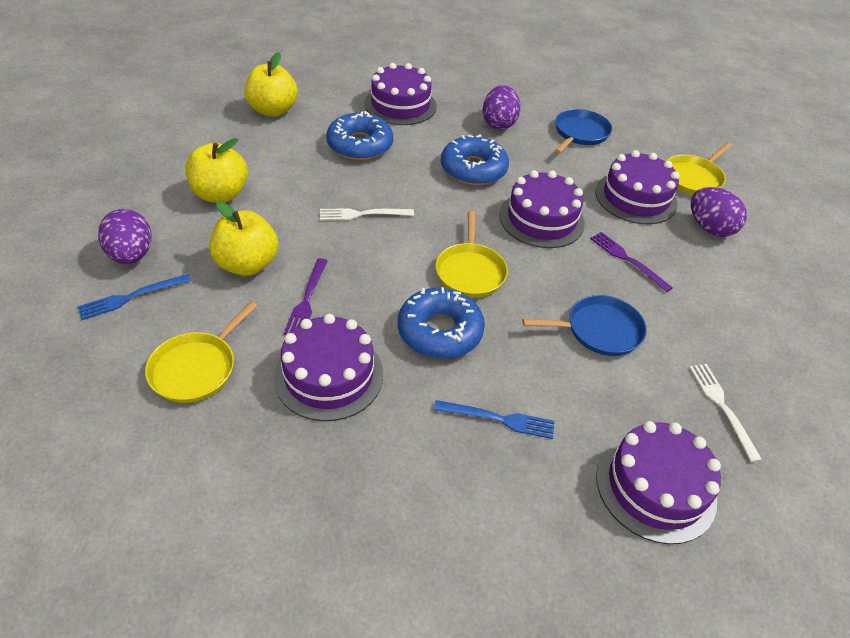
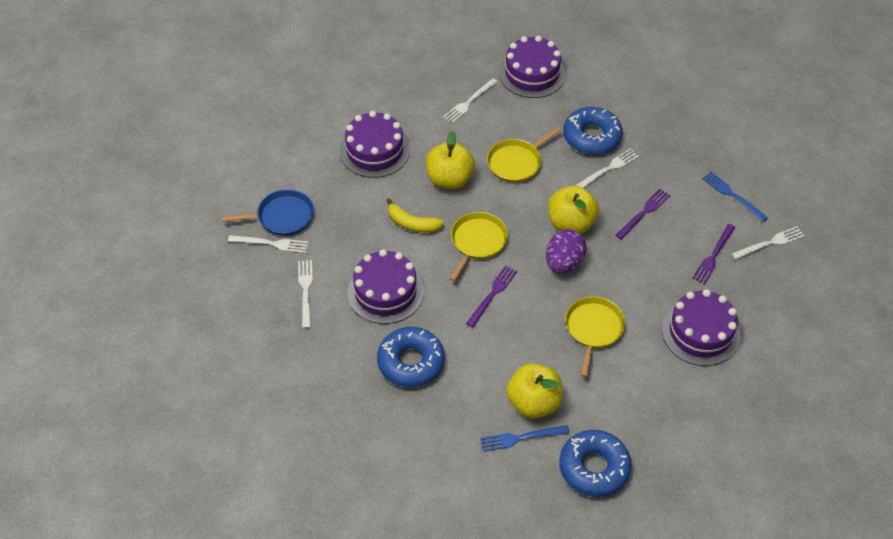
blue pan: [522,295,647,356] [555,109,612,153] = 2 -> [221,189,314,236] = 1
purple cake: [273,314,383,421] [364,63,437,125] [499,170,585,248] [595,150,680,224] [596,421,721,544] = 5 -> [340,111,410,178] [348,249,424,324] [499,36,566,98] [662,289,740,366] = 4
purple egg: [98,209,152,264] [483,85,521,130] [691,187,747,237] = 3 -> [546,229,587,273] = 1
purple fork: [284,258,327,335] [590,232,673,292] = 2 -> [466,265,517,328] [615,189,671,240] [692,224,736,284] = 3
white fork: [320,208,414,220] [689,364,762,462] = 2 -> [228,235,308,253] [298,260,313,329] [443,78,498,124] [576,149,639,188] [732,226,805,260] = 5
yellow banana: none = 0 -> [386,198,444,233] = 1

